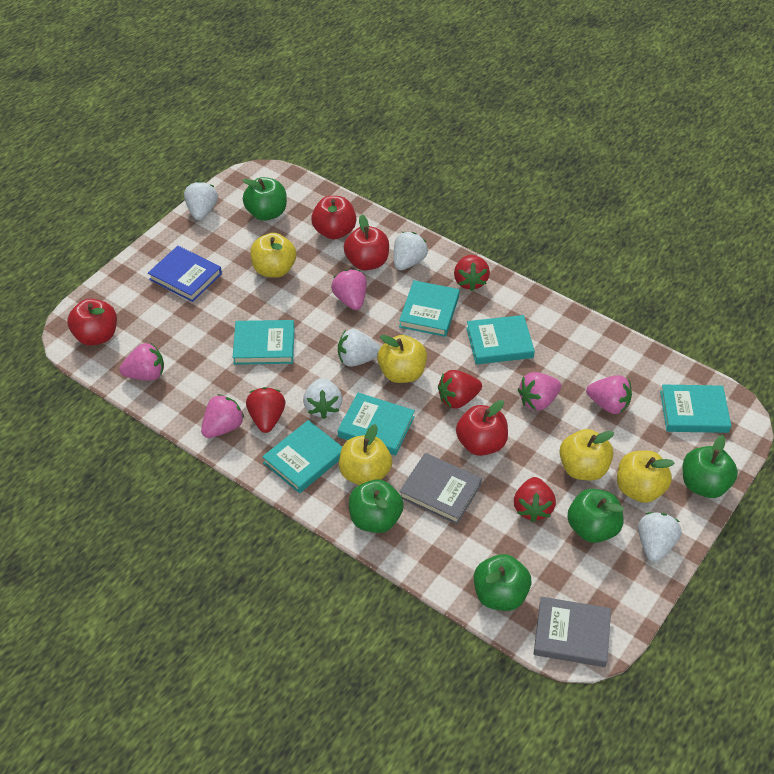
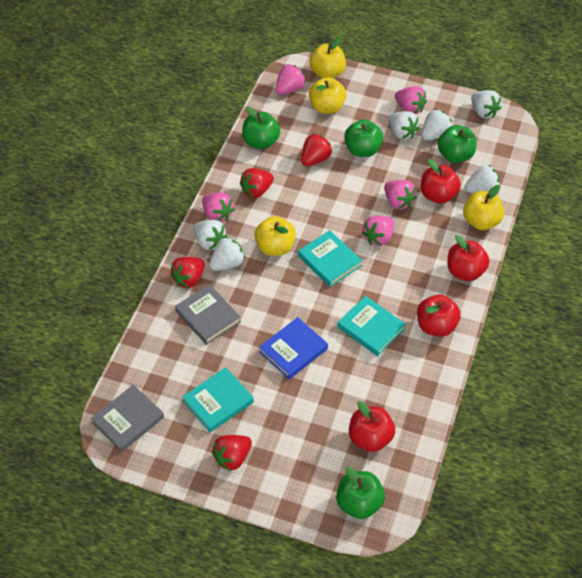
green apple: [243,177,287,221] [349,479,404,533] [474,554,531,611] [567,489,624,543] [683,435,738,498] = 5 -> [242,107,280,149] [336,466,385,519] [344,119,383,157] [437,125,476,163] = 4
turquoise book: [233,320,294,365] [262,420,342,493] [338,393,415,456] [399,280,460,337] [466,315,535,364] [660,384,731,433] = 6 -> [182,367,254,432] [298,230,362,287] [337,296,406,356] = 3
white strawberry: [184,181,218,220] [303,378,343,419] [338,329,381,367] [394,232,428,271] [638,512,681,562] = 5 -> [193,220,227,250] [209,237,245,271] [388,111,419,140] [421,109,452,141] [465,165,500,194] [471,90,501,118] = 6
yellow apple: [250,233,296,278] [339,424,392,485] [377,335,427,383] [559,429,614,480] [617,450,674,503] = 5 -> [254,216,296,256] [309,77,346,114] [310,37,346,78] [463,185,504,230] = 4

